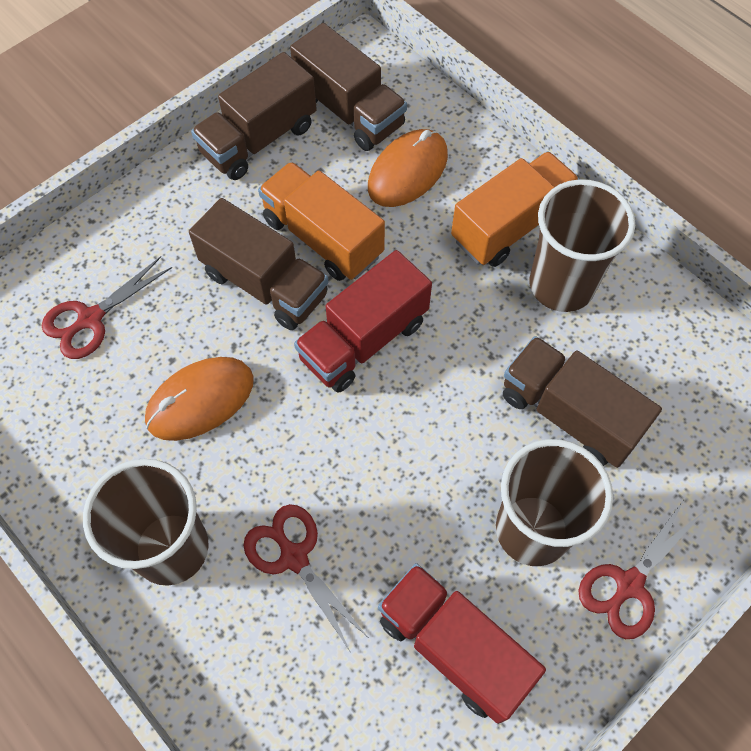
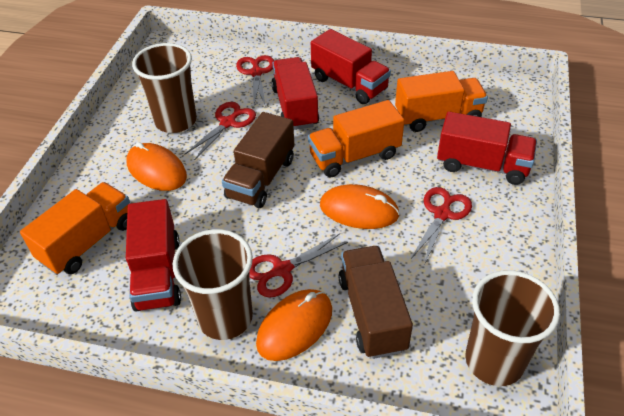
brown truck: [189,198,329,330] [191,52,317,180] [290,23,407,151] [503,336,662,468] = 4 -> [222,112,294,208] [338,246,413,359] = 2
orange mouse: [145,357,254,441] [368,129,448,207] = 2 -> [126,142,187,191] [256,289,332,361] [320,184,400,229] = 3
orange truck: [258,162,385,281] [451,151,579,267] = 2 -> [20,182,130,275] [308,100,405,178] [395,71,488,132] = 3
red scissors: [42,256,172,359] [243,504,368,651] [578,500,701,639] = 3 -> [184,102,256,160] [236,55,274,107] [249,233,348,297] [410,187,472,266] = 4
red truck: [294,250,432,393] [378,563,546,724] = 2 -> [126,199,181,312] [271,57,319,130] [311,29,391,104] [437,111,537,185] = 4

